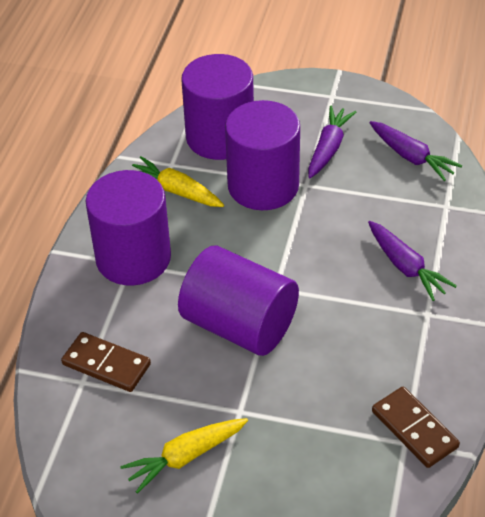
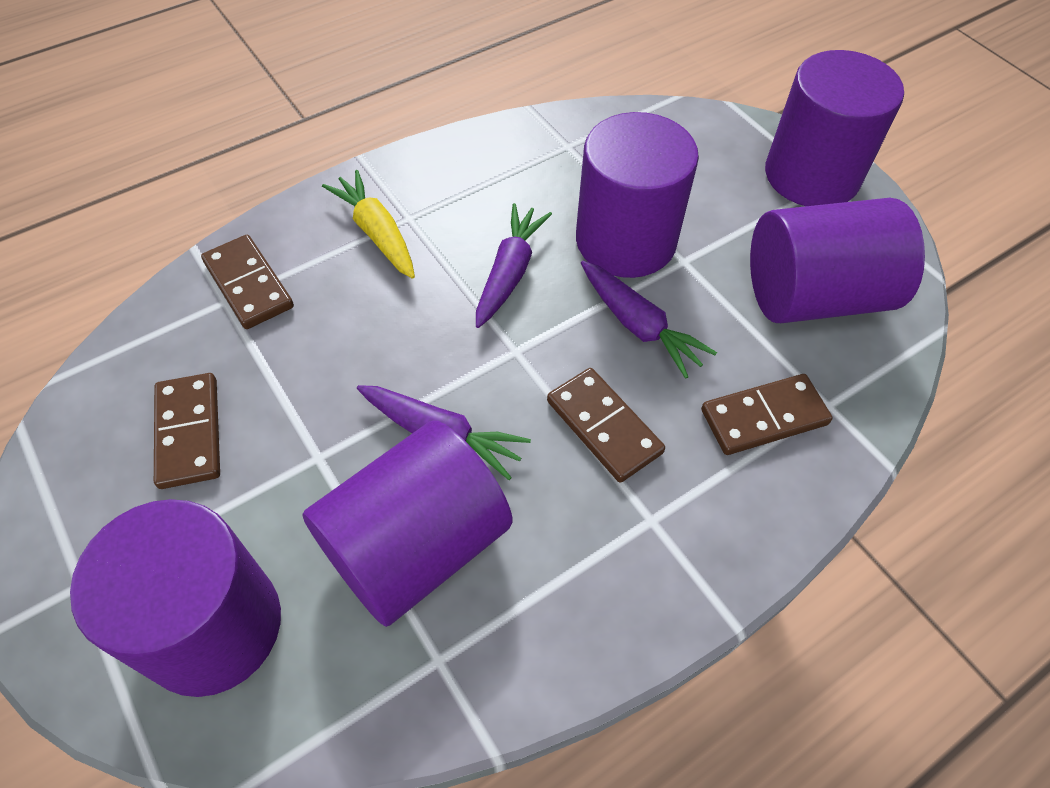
brown domino: [61,332,151,392] [372,387,460,468] = 2 -> [154,373,220,489] [201,235,294,329] [547,368,665,483] [701,374,833,455] = 4
purple cylinder: [86,170,171,285] [178,245,299,356] [181,54,254,160] [225,100,300,210] = 4 -> [70,499,281,697] [302,421,512,627] [576,112,699,278] [750,198,925,323] [765,50,904,206] = 5
yellow carrot: [120,418,248,494] [132,156,224,207] = 2 -> [322,170,415,279] = 1

